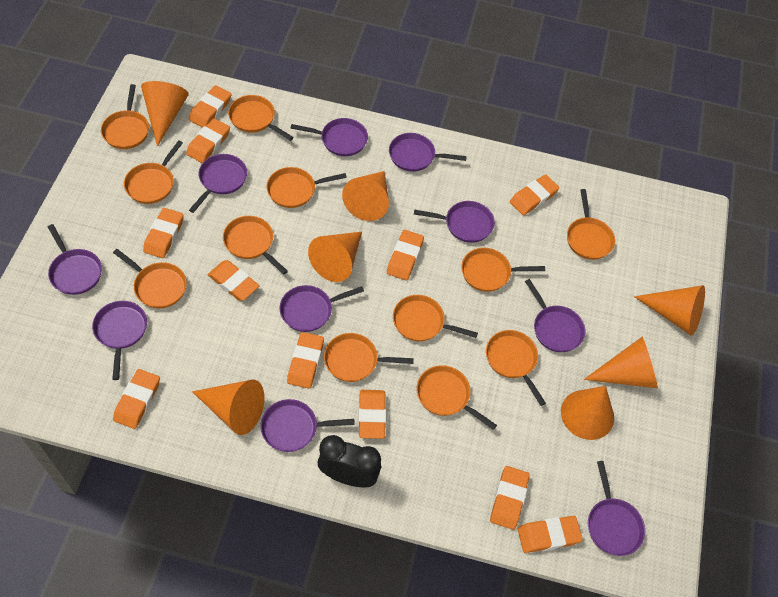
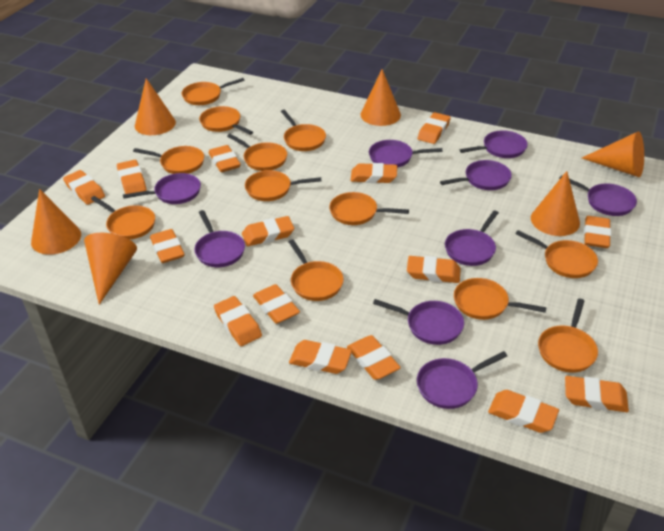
black clock: [318,435,381,487] = 1 -> none = 0
orange cone: [141,81,189,147] [192,380,264,435] [308,232,362,282] [342,171,389,221] [561,386,614,440] [584,337,658,388] [634,285,705,336] = 7 -> [31,189,81,255] [84,233,137,305] [135,78,176,135] [360,69,401,126] [531,171,580,236] [582,131,644,177] = 6
orange eraser: [113,369,160,429] [143,208,184,258] [186,118,230,163] [189,85,232,128] [208,260,259,301] [287,332,324,389] [358,390,386,439] [387,230,424,280] [490,466,530,530] [510,174,559,215] [518,516,583,553] = 11 -> [63,170,105,205] [117,160,147,194] [150,229,185,263] [208,145,241,172] [214,296,262,346] [242,216,294,246] [253,284,300,324] [289,340,352,374] [347,335,401,380] [351,163,397,183] [407,256,461,283] [418,112,451,144] [488,390,559,433] [565,376,629,412] [584,216,611,248] = 15
purple pan: [48,224,102,295] [92,301,147,380] [189,154,247,213] [260,399,355,452] [279,285,364,332] [291,118,368,156] [389,133,467,172] [414,201,495,243] [525,279,585,352] [588,461,645,556] = 10 -> [123,173,201,204] [194,210,245,267] [369,140,442,168] [373,299,464,345] [417,351,507,409] [440,160,512,190] [445,210,499,266] [460,130,528,158] [559,175,637,216] = 9

